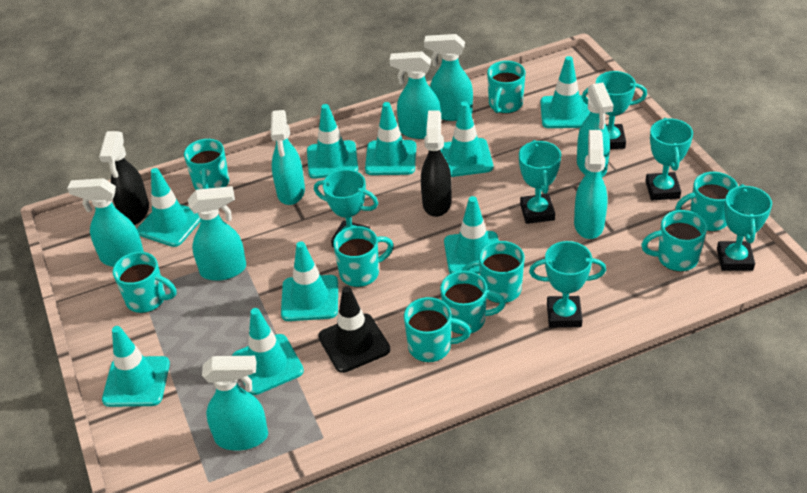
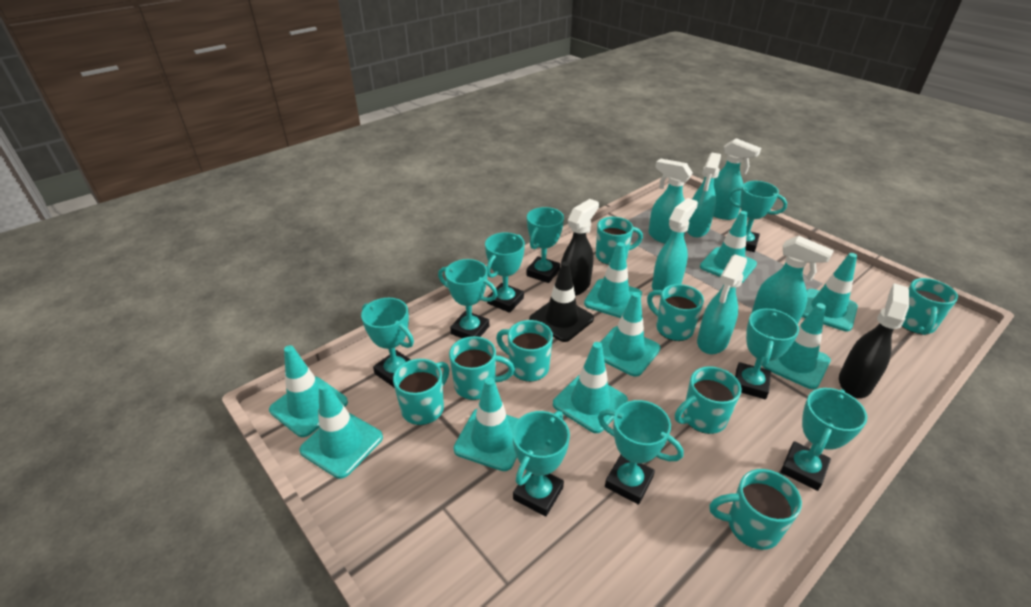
turquoise mug: [113,252,176,313] [184,139,229,190] [333,226,394,287] [404,297,471,362] [440,271,506,334] [462,241,525,303] [487,61,525,114] [641,210,707,272] [675,172,738,231] = 9 -> [393,359,449,425] [449,336,515,400] [496,320,553,382] [596,217,643,265] [647,284,704,341] [675,366,741,434] [709,469,802,550] [902,278,958,335] = 8
turquoise spray bottle: [67,178,144,267] [188,186,246,281] [202,356,268,451] [270,110,305,205] [390,52,441,139] [424,34,473,121] [574,130,607,239] [577,83,614,177] = 8 -> [648,158,693,244] [652,198,698,291] [687,153,721,237] [697,254,747,354] [713,138,761,220] [751,236,834,324] = 6
turquoise trophy: [314,169,378,247] [519,140,561,224] [529,241,606,328] [582,71,647,149] [645,118,693,200] [717,184,772,271] = 6 -> [361,298,414,388] [438,259,497,338] [485,233,525,313] [512,411,570,517] [526,207,564,283] [598,400,684,505] [728,181,787,252] [735,309,799,399] [780,388,867,491] = 9

